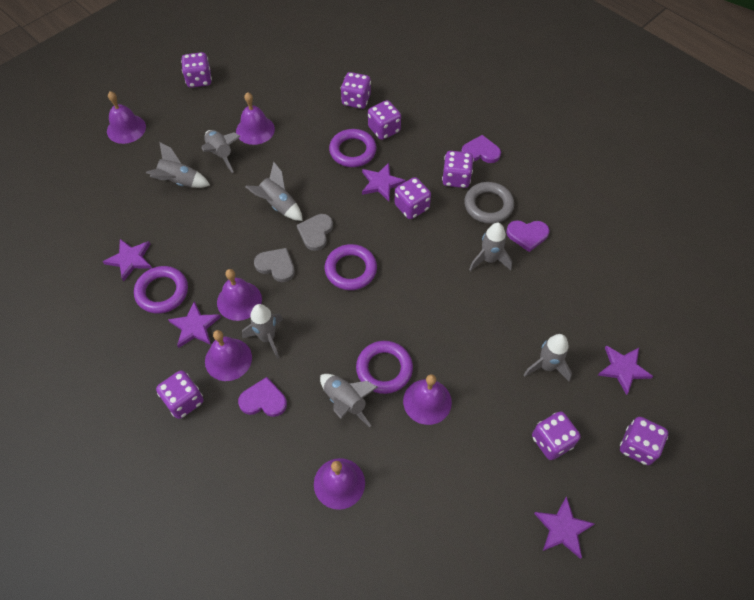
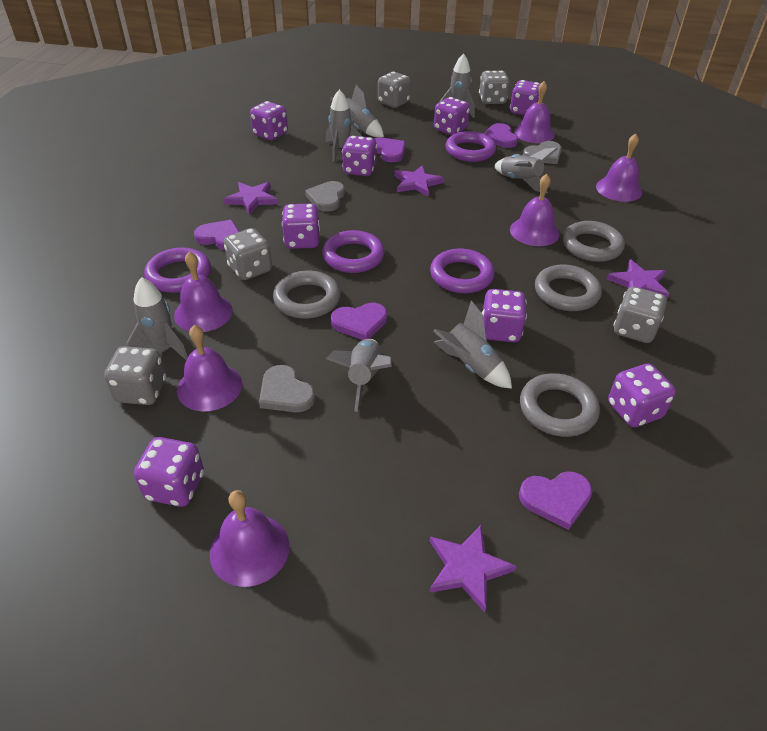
grey dice: none = 0 -> [104,346,166,405] [224,228,272,280] [378,72,411,108] [479,71,510,104] [613,287,667,343] = 5
grey heart: [254,248,295,282] [297,214,333,251] = 2 -> [259,365,315,412] [305,181,345,212] [523,141,562,164] = 3
grey ring: [464,182,514,224] = 1 -> [273,271,341,319] [520,373,600,437] [535,264,602,311] [563,221,625,262] = 4
purple heart: [238,377,287,417] [461,135,501,163] [506,220,550,252] = 3 -> [194,220,240,250] [331,303,388,340] [375,138,406,162] [484,123,518,148] [519,472,593,530] = 5
purple star: [103,239,152,282] [168,301,221,348] [362,163,406,201] [534,497,595,559] [597,345,653,395] = 5 -> [224,182,278,215] [394,165,444,196] [429,525,517,612] [607,259,669,299] = 4

